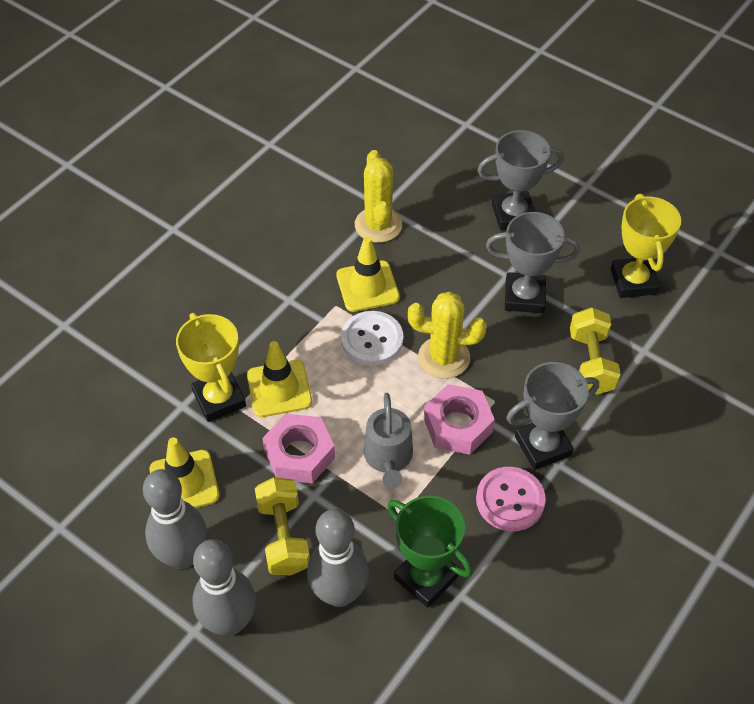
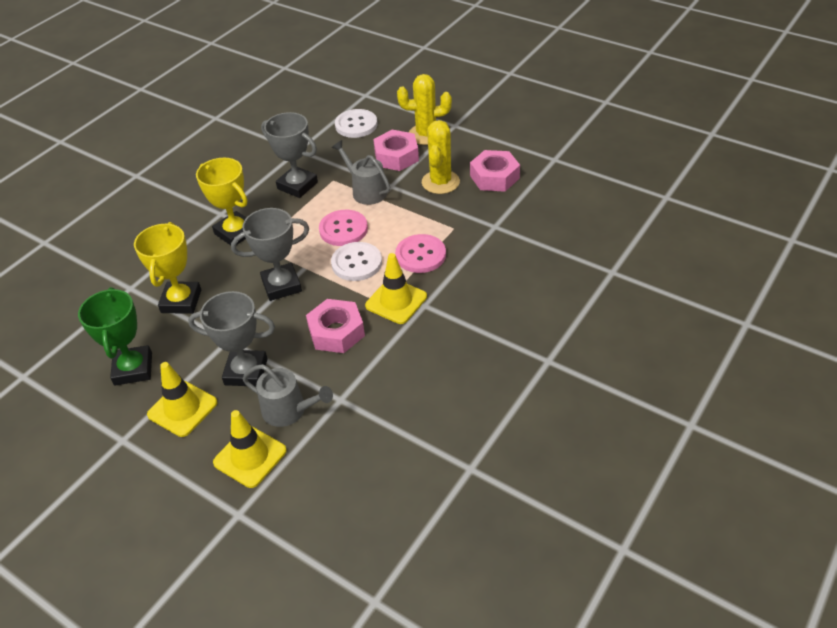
grey bowling pin: [143,469,207,569] [192,539,256,636] [307,509,369,607] = 3 -> none = 0
grey watering can: [364,393,413,488] = 1 -> [243,364,333,427] [332,140,390,205] = 2
pink button: [476,467,546,531] = 1 -> [319,210,368,246] [395,234,446,273] = 2
pink nut: [262,414,335,483] [424,384,495,455] = 2 -> [306,299,365,353] [373,130,419,171] [470,150,520,192] = 3
white button: [341,311,403,365] = 1 -> [331,242,382,281] [335,109,377,138] = 2
yellow dumbbell: [255,477,310,576] [570,307,621,395] = 2 -> none = 0

